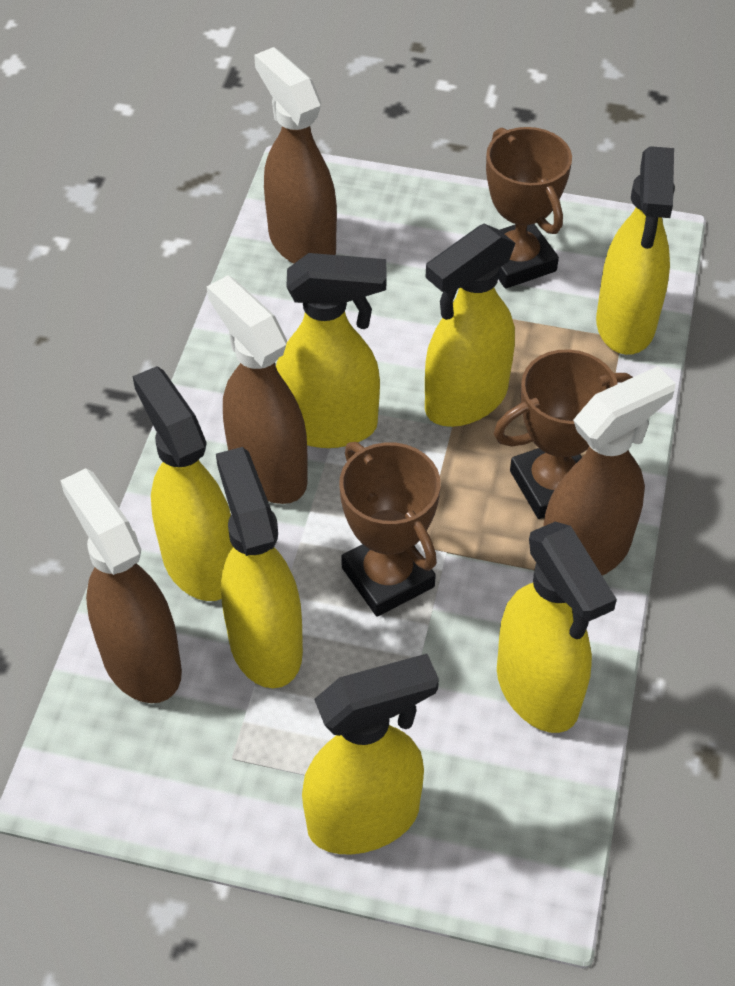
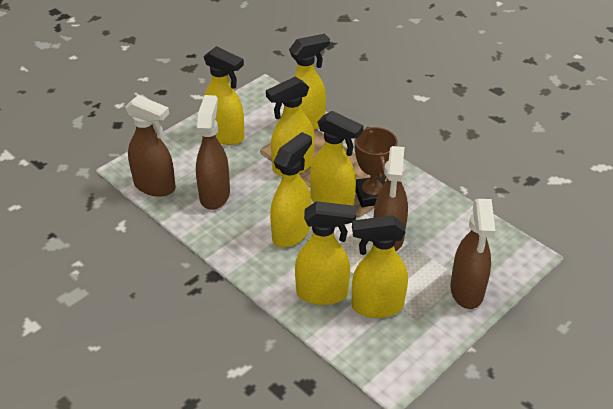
brown trophy: [339,442,441,617] [486,127,572,289] [494,349,633,519] = 3 -> [354,126,398,207] = 1

